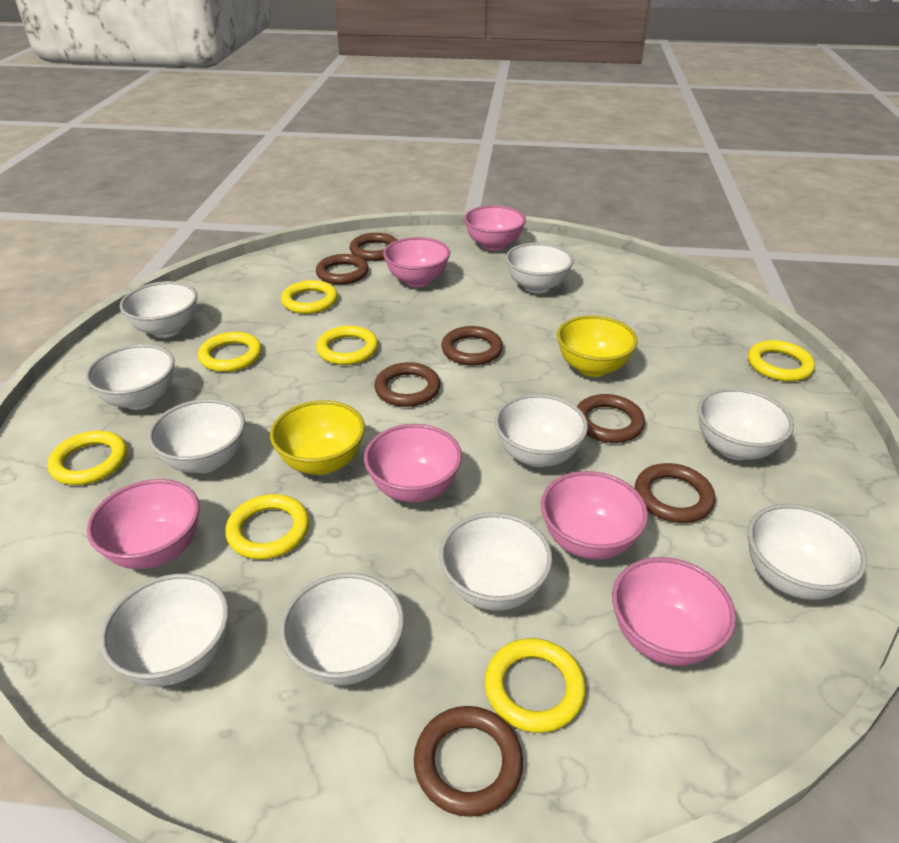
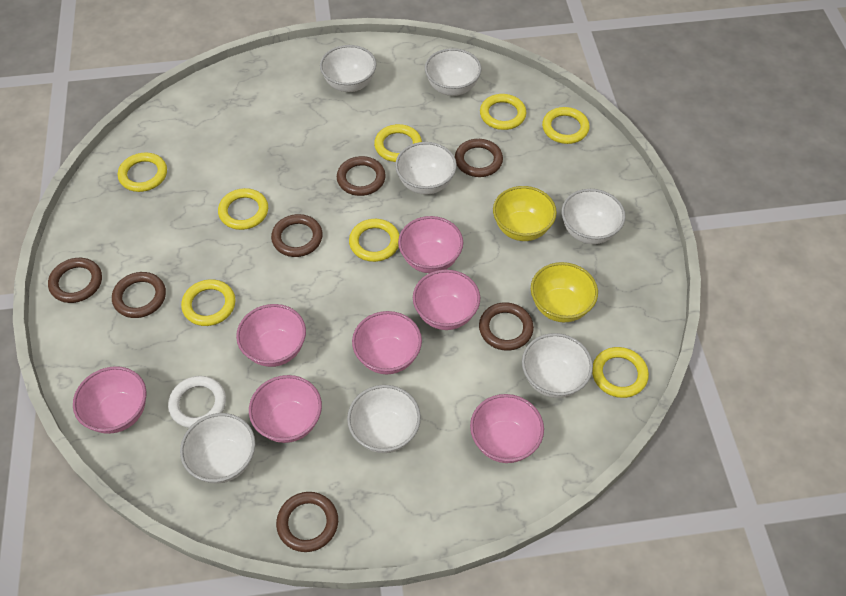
pink bowl: [87,479,200,569] [364,424,462,502] [383,237,450,287] [464,205,526,251] [541,471,648,560] [612,557,736,666] = 6 -> [73,366,146,434] [236,304,306,367] [249,375,322,443] [352,311,422,374] [398,216,463,273] [413,269,480,330] [470,394,544,463] = 7
white bowl: [85,344,175,410] [100,574,229,686] [120,281,197,338] [148,399,245,473] [280,573,404,685] [439,513,553,611] [494,394,588,467] [505,243,574,293] [698,388,794,460] [748,504,867,600] = 10 -> [180,413,255,483] [320,45,377,92] [347,385,421,453] [395,142,457,195] [425,48,482,96] [522,333,593,398] [562,189,626,244] = 7
white ring: none = 0 -> [168,376,226,428] = 1
yellow ring: [47,430,127,485] [198,332,262,372] [225,494,309,559] [281,280,338,314] [316,326,378,365] [485,638,586,733] [748,340,815,382] = 7 -> [118,152,167,192] [181,279,235,326] [218,188,268,230] [349,219,399,262] [374,124,422,162] [480,94,526,130] [542,107,589,144] [592,347,649,398] = 8

